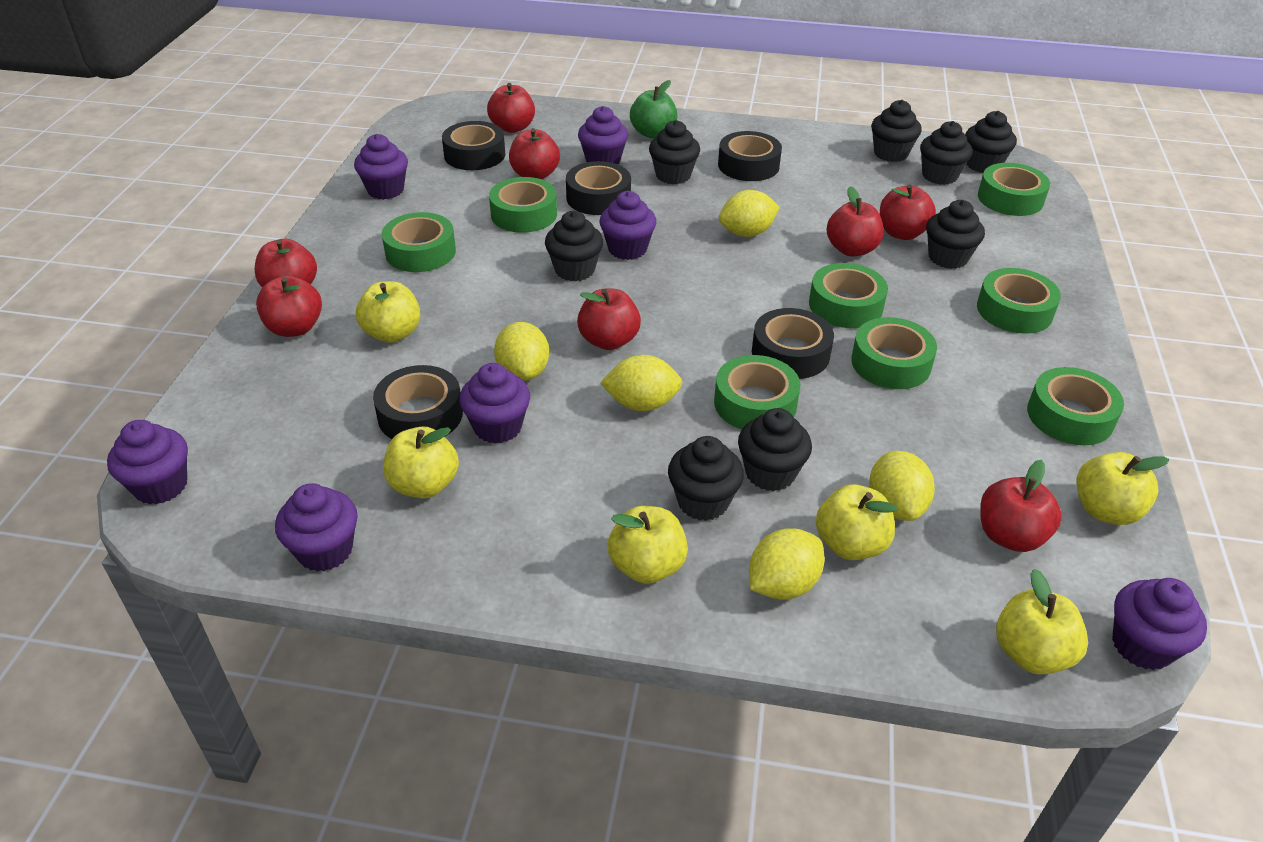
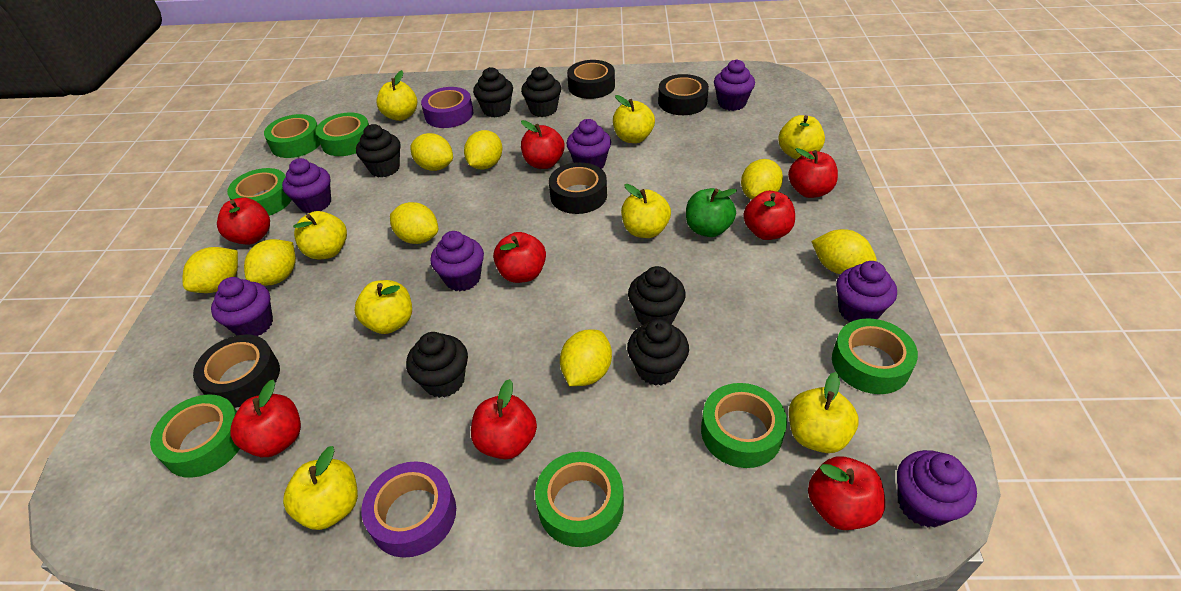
black cupcake: [545,211,603,281] [649,120,700,184] [668,436,744,521] [738,408,812,491] [871,100,922,162] [920,121,972,185] [926,200,985,269] [965,111,1017,173] = 8 -> [356,124,400,177] [406,332,468,398] [473,67,513,118] [521,67,561,117] [627,319,689,386] [628,266,686,325] = 6
black tape: [373,365,463,439] [442,121,505,170] [566,161,631,215] [718,131,782,181] [752,308,834,379] = 5 -> [193,335,280,408] [549,162,607,214] [567,60,615,99] [658,74,709,115] = 4
green tape: [382,212,456,272] [489,177,557,233] [714,355,801,429] [809,263,888,328] [851,317,937,389] [977,268,1061,334] [978,163,1050,216] [1027,367,1124,445] = 8 -> [150,395,240,478] [227,168,291,216] [264,114,320,158] [316,112,369,156] [535,452,624,547] [701,383,787,468] [832,318,918,394] = 7
purple tape: none = 0 -> [361,461,456,558] [421,87,474,128] = 2
yellow apple: [356,281,420,343] [384,427,459,499] [608,506,688,584] [816,484,897,560] [996,569,1088,675] [1076,452,1169,525] = 6 -> [283,446,358,530] [293,211,347,259] [354,280,412,334] [376,70,417,121] [613,95,655,143] [621,184,671,238] [779,115,825,159] [789,372,859,453] = 8
yellow lemon: [494,322,549,381] [600,355,682,411] [719,190,780,237] [749,528,825,600] [869,451,935,521] = 5 -> [183,247,238,293] [244,239,296,286] [390,202,438,244] [410,133,453,171] [464,130,502,170] [560,329,612,386] [741,159,783,200] [811,229,877,274] = 8

